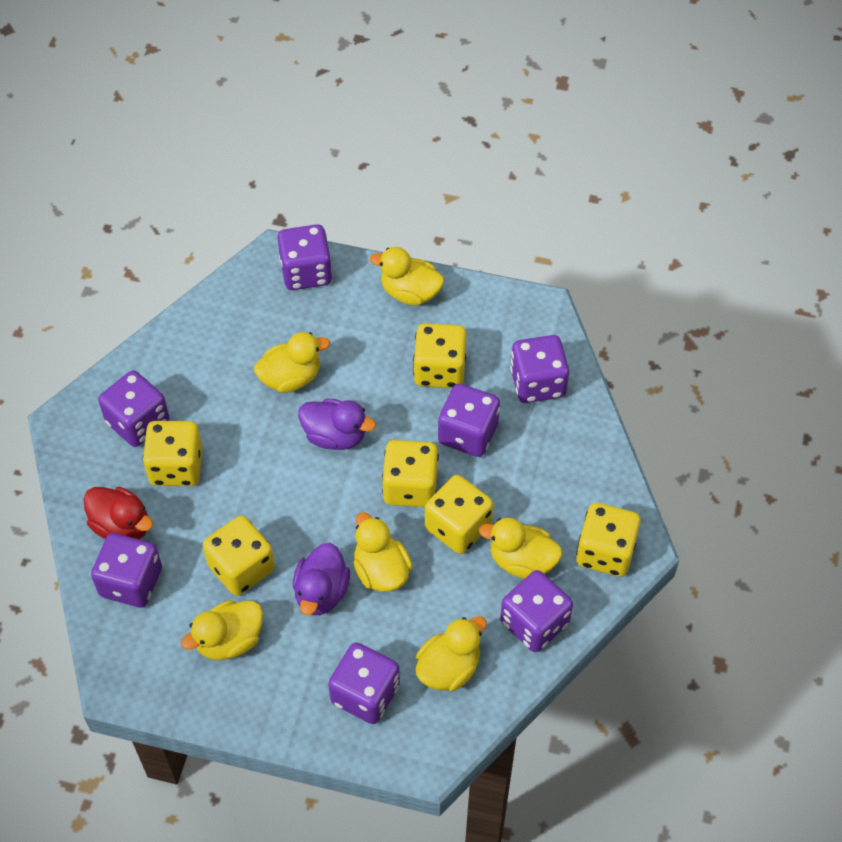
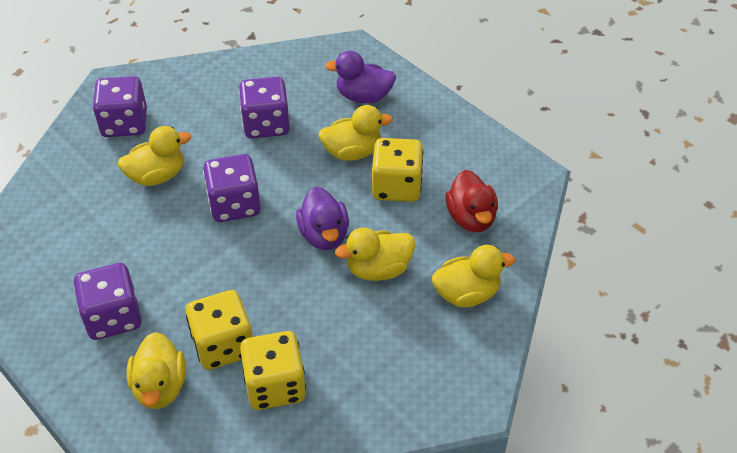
purple dice: [91,533,162,608] [98,370,169,447] [277,224,332,290] [328,642,400,724] [438,384,500,457] [500,570,573,652] [510,335,569,403] = 7 -> [74,263,142,340] [93,76,147,137] [203,154,261,222] [239,77,290,138] = 4
yellow dice: [143,421,203,486] [203,515,275,596] [382,440,439,507] [413,323,466,388] [425,475,493,554] [576,503,641,577] = 6 -> [186,290,253,370] [240,331,306,410] [372,138,423,202] = 3
yellow duck: [181,600,263,660] [254,332,330,393] [354,512,413,592] [370,247,444,305] [416,616,487,691] [479,518,562,579] = 6 -> [118,126,191,186] [127,332,186,409] [318,105,393,161] [335,228,415,281] [432,245,515,308] = 5

